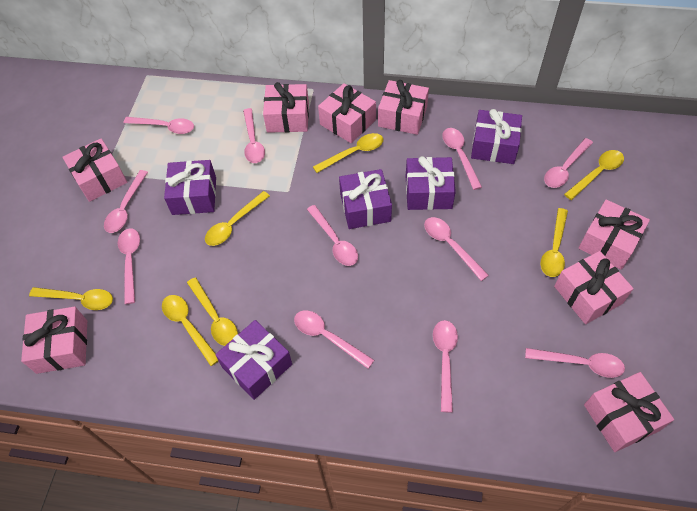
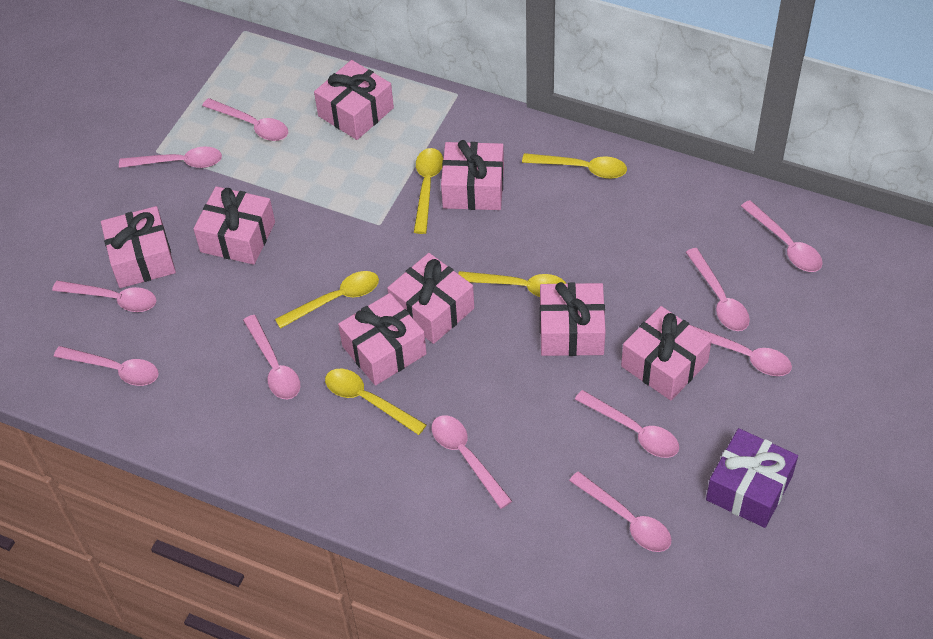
purple gift: [164,160,216,215] [215,320,292,400] [339,169,392,229] [406,156,456,210] [471,109,522,164] = 5 -> [706,428,798,528] = 1
yellow spoon: [29,287,113,310] [162,295,218,366] [187,277,238,346] [205,191,270,246] [313,133,383,173] [541,208,568,277] [564,150,624,200] = 7 -> [275,271,379,329] [325,369,426,435] [414,148,443,234] [458,271,566,297] [522,153,627,179] = 5

